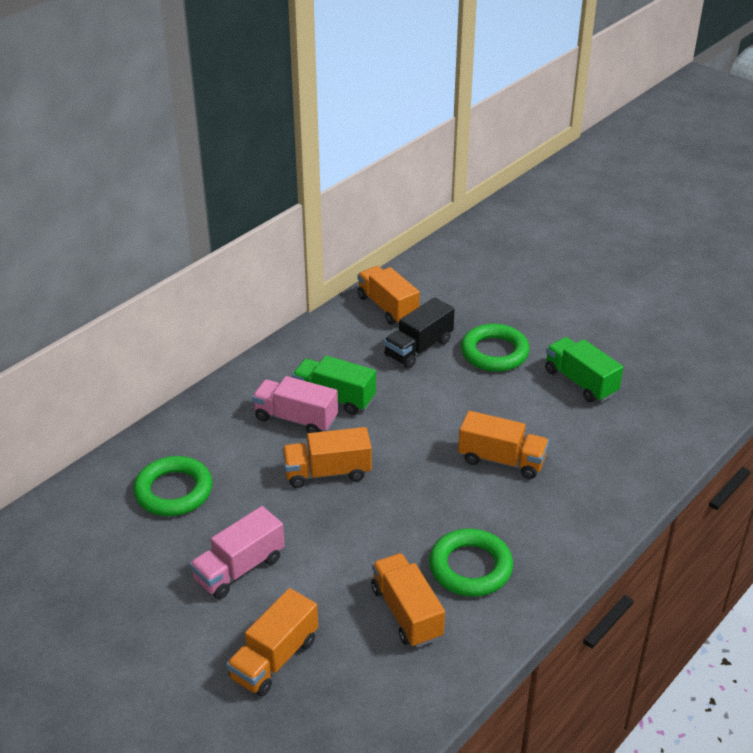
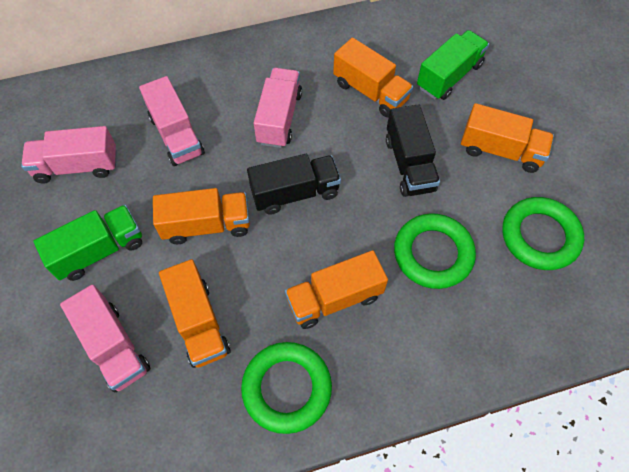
black truck: [384,297,455,369] = 1 -> [247,154,341,215] [386,105,440,197] = 2
pink truck: [190,506,285,599] [252,376,338,433] = 2 -> [21,126,117,183] [60,284,150,392] [139,76,205,166] [254,68,302,148] = 4

